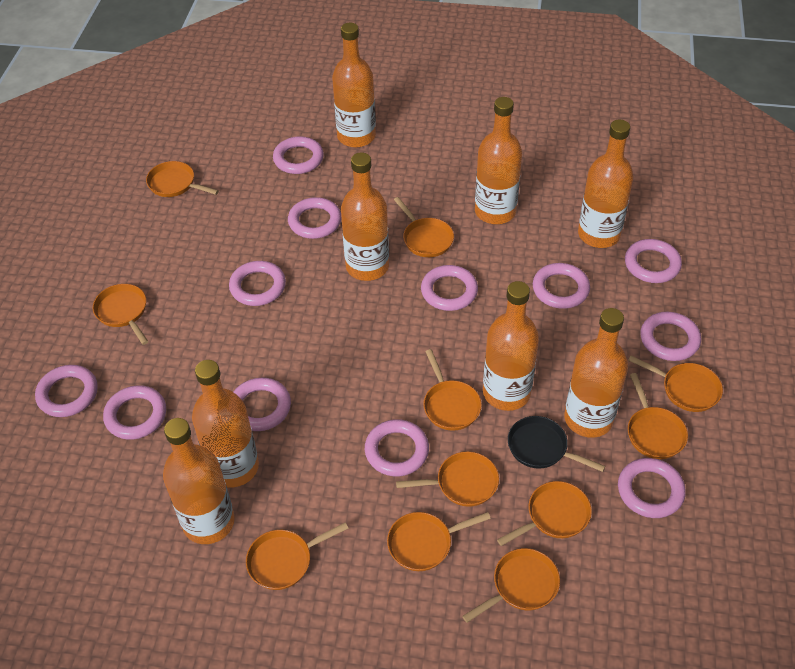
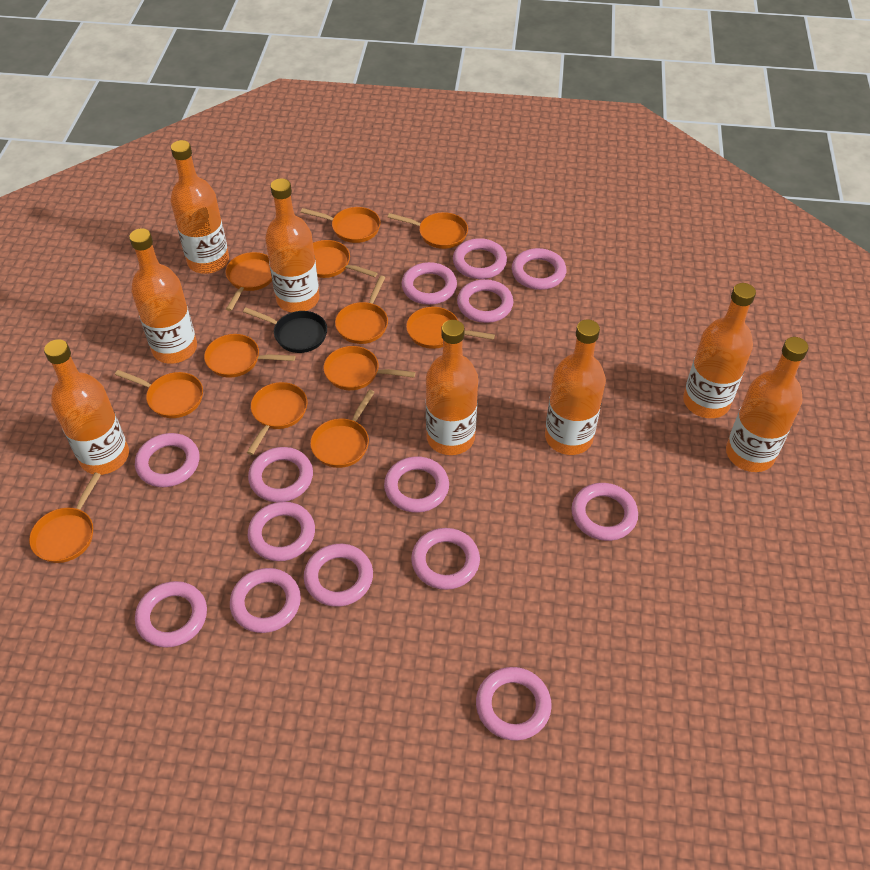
orange pan: [93,284,149,345] [146,161,219,197] [246,522,349,590] [387,512,491,571] [394,197,454,257] [396,451,499,507] [423,349,482,431] [462,548,560,623] [497,481,592,546] [628,356,723,412] [628,373,688,459] = 11 -> [29,473,101,563] [115,370,203,418] [204,334,295,378] [225,252,272,311] [247,382,308,455] [301,207,381,243] [310,390,375,468] [313,240,378,278] [323,346,415,390] [335,276,388,344] [388,212,468,249] [406,307,495,349] = 12
pink ring: [35,365,98,417] [103,385,166,440] [229,261,286,306] [234,378,291,431] [273,136,324,174] [288,197,341,239] [365,419,429,476] [421,265,478,311] [533,263,590,309] [618,458,686,518] [625,239,682,283] [641,312,701,361] = 12 -> [135,433,199,487] [135,581,207,648] [230,568,301,633] [248,447,313,502] [248,502,315,561] [304,544,373,607] [384,456,449,513] [402,262,457,305] [411,528,480,590] [453,238,507,279] [457,279,513,323] [476,667,552,741] [512,248,566,290] [571,483,638,541] = 14

